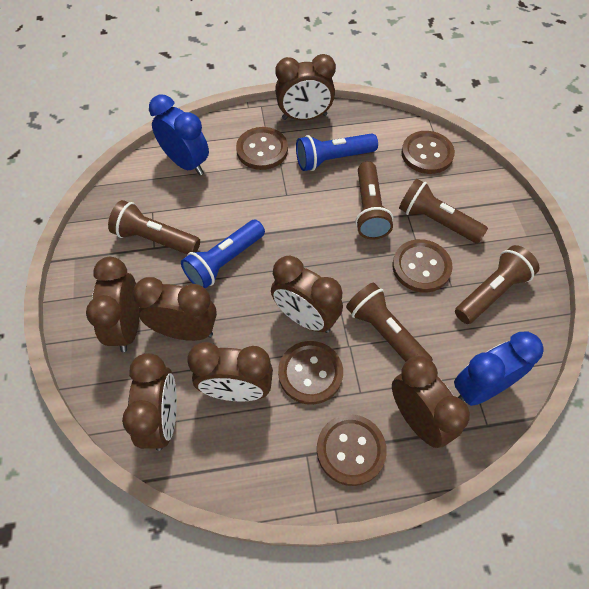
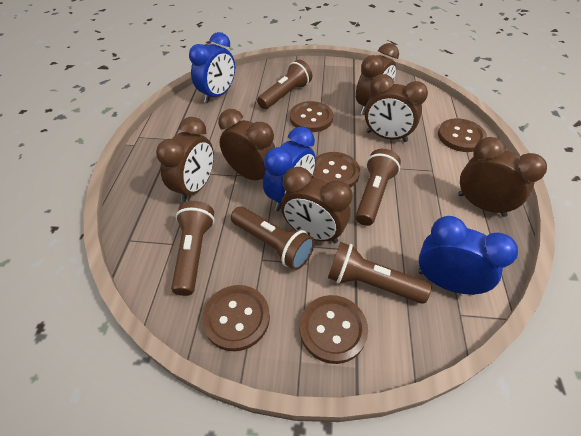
blue clock: [149,94,209,175] [454,332,544,406] = 2 -> [189,32,235,103] [263,126,316,211] [418,216,518,295] = 3
blue flashlight: [181,220,265,289] [296,133,378,171] = 2 -> none = 0
brown clock: [86,257,140,352] [122,353,177,451] [133,277,217,341] [187,342,273,402] [271,256,343,333] [275,54,336,120] [392,356,470,448] = 7 -> [156,117,214,203] [218,109,275,180] [281,167,352,243] [356,43,399,115] [364,74,428,142] [458,137,547,217] = 6

